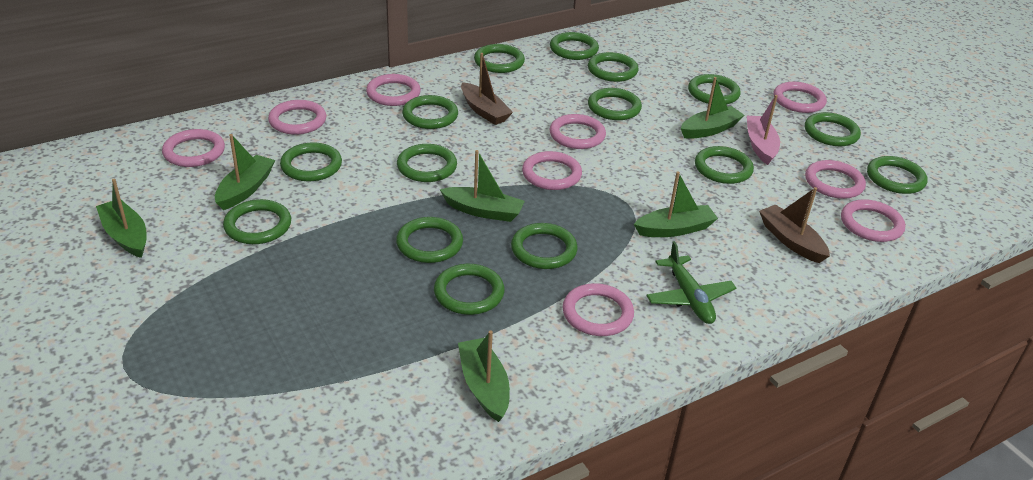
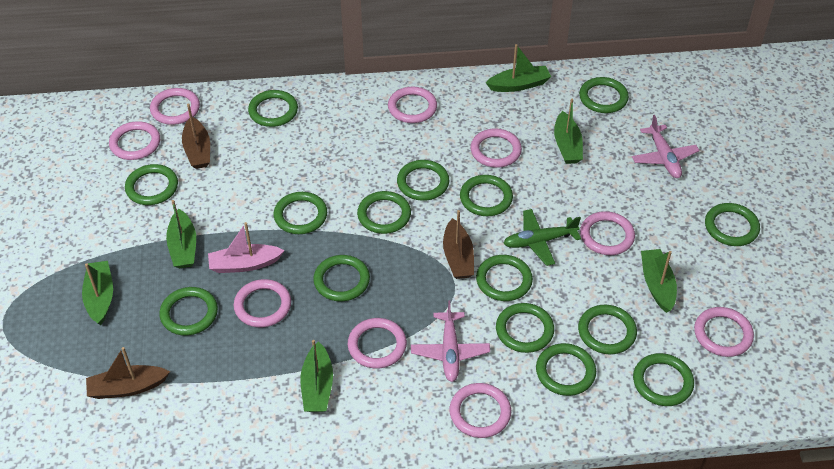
brown boat: [461,53,513,125] [759,187,830,263] = 2 -> [86,347,170,399] [182,103,210,169] [443,210,474,279] = 3
pink plane: none = 0 -> [411,300,490,382] [632,115,700,178] = 2

